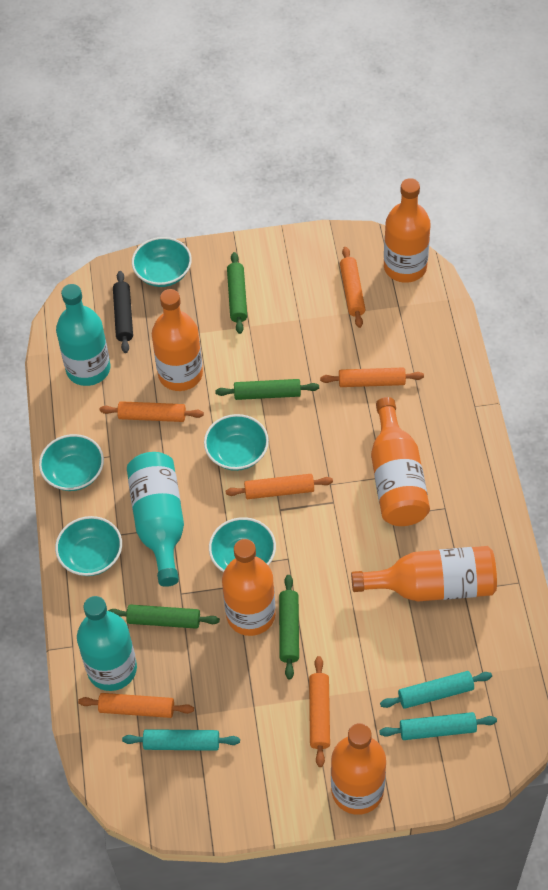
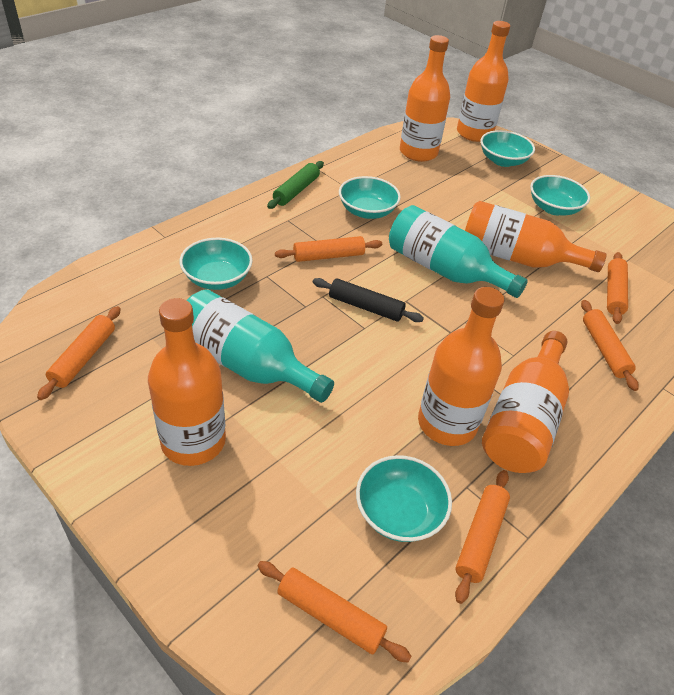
green rolling pin: [108,604,220,629] [215,379,319,400] [227,252,247,334] [279,575,299,680] = 4 -> [267,161,324,209] = 1
turquoise bottle: [56,284,110,386] [77,596,137,691] [127,452,184,587] = 3 -> [187,289,334,403] [389,205,528,298] = 2
turquoise rolling pin: [122,729,240,751] [379,712,497,740] [380,671,492,709] = 3 -> none = 0

